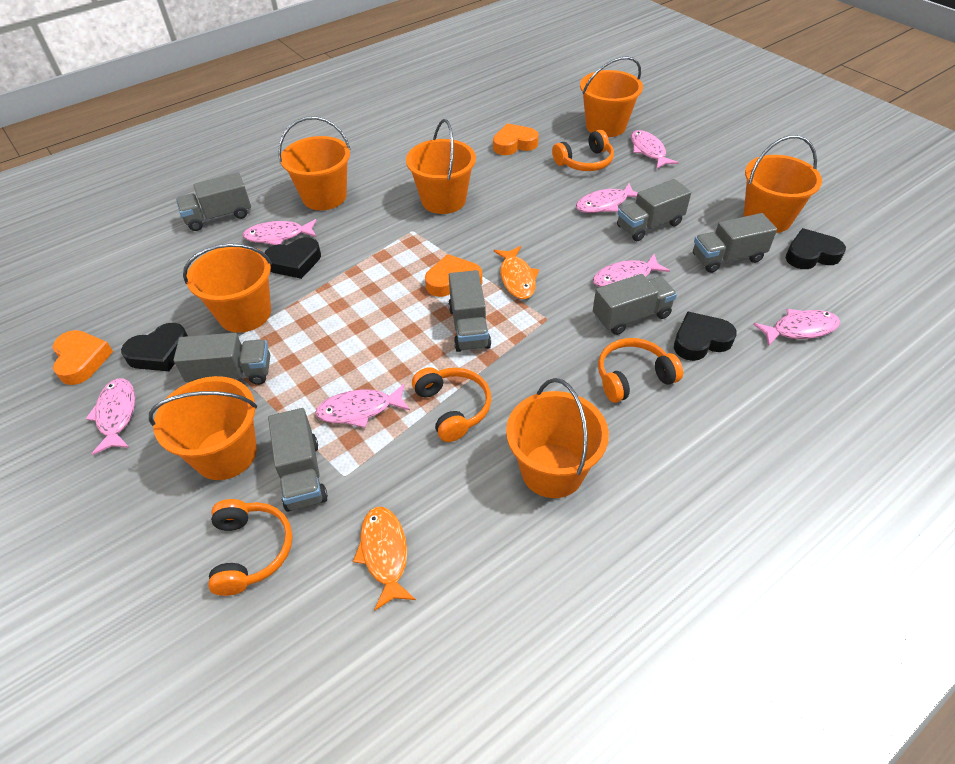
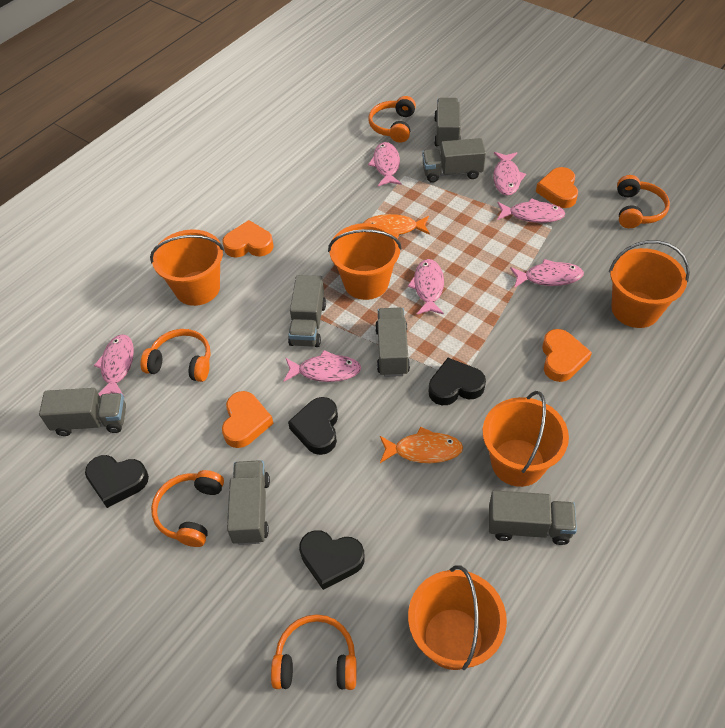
orange bucket: [149,376,257,480] [183,244,272,333] [278,116,351,210] [406,119,476,214] [506,378,609,498] [580,56,643,137] [744,135,822,233] = 7 -> [150,229,224,306] [328,223,402,300] [408,565,507,670] [483,391,569,487] [609,240,690,328] = 5
orange headphones: [208,499,292,596] [412,367,491,442] [552,130,614,171] [598,338,683,403] = 4 -> [141,329,211,382] [151,470,224,547] [271,614,357,690] [368,96,416,143] [617,175,670,228] = 5
orange heart: [53,330,113,385] [425,254,482,297] [493,123,539,155] = 3 -> [222,220,274,258] [222,391,274,448] [536,167,578,208] [542,329,592,382] = 4

